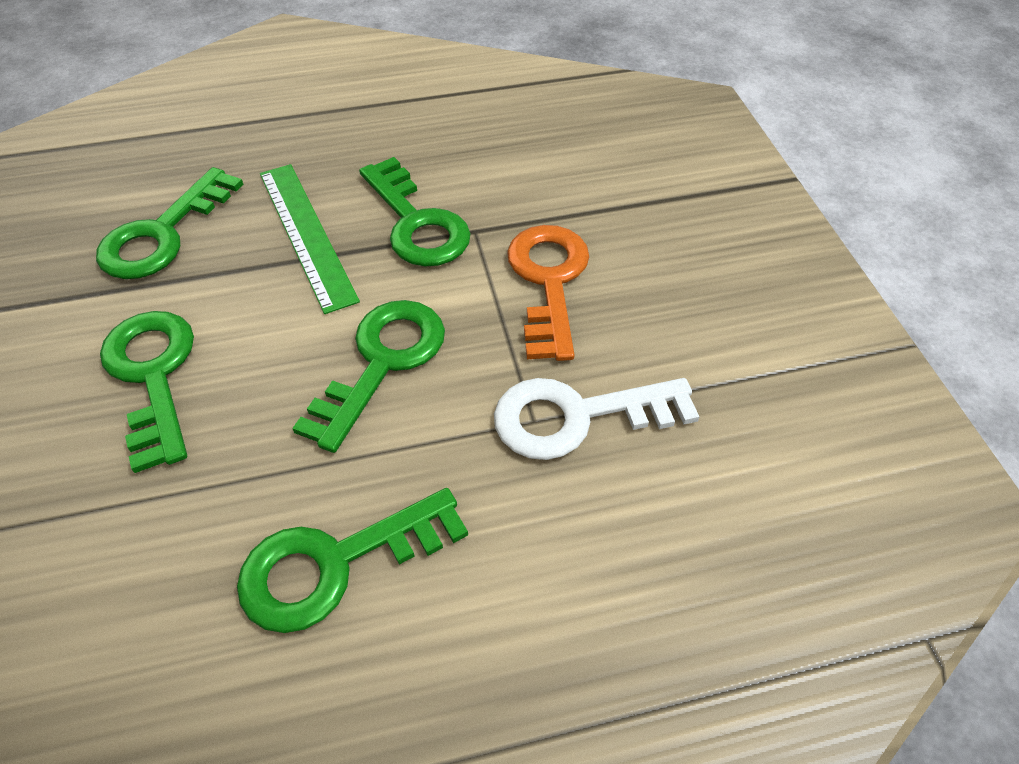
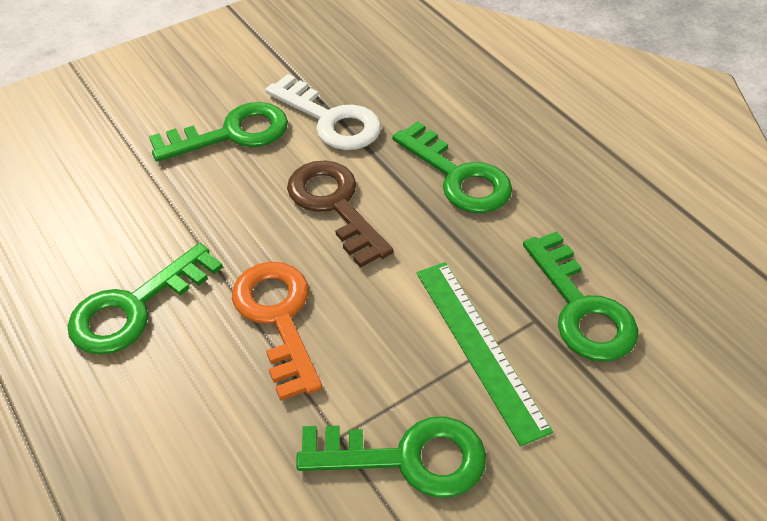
brown key: none = 0 -> [287,160,393,268] = 1

